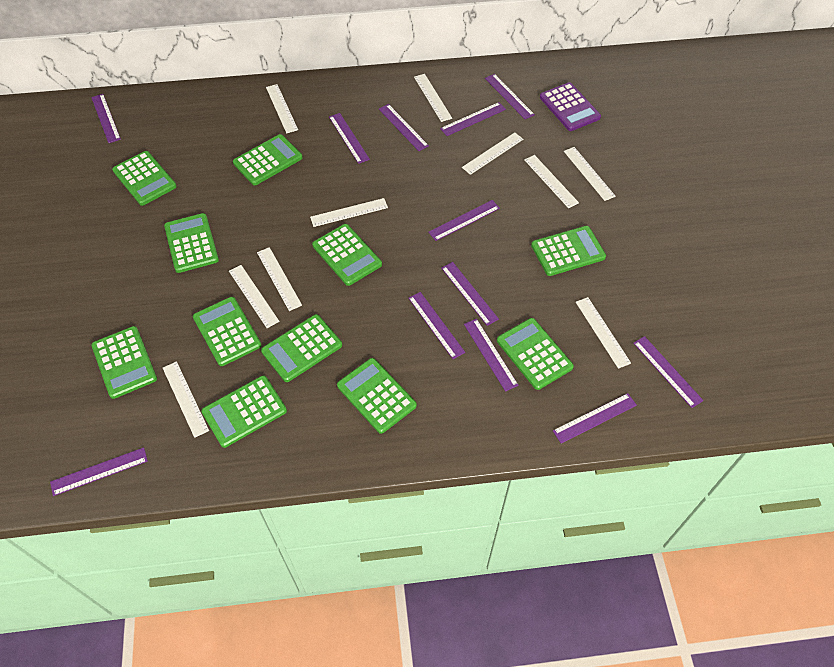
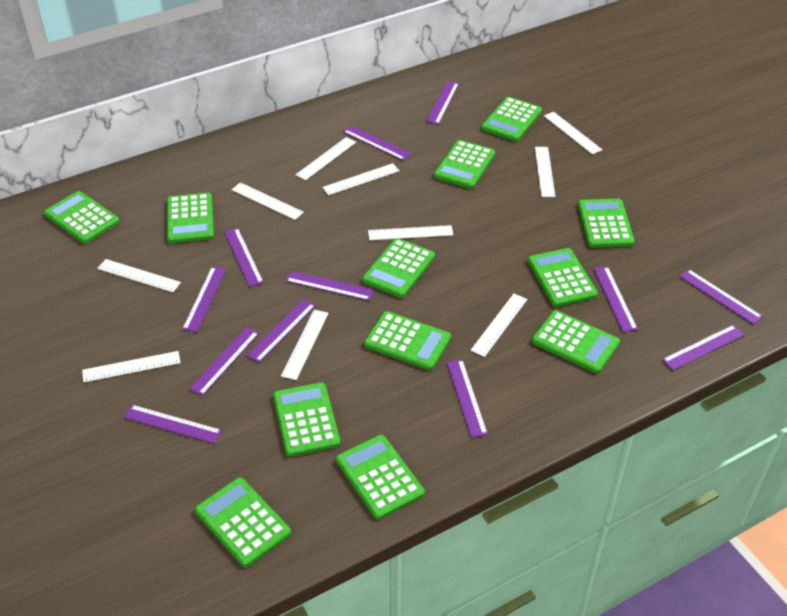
green calculator: [91,326,157,399] [112,151,177,206] [164,213,219,273] [193,297,262,366] [201,376,287,448] [233,134,303,185] [261,314,342,382] [312,224,382,286] [337,358,417,434] [497,318,574,390] [531,226,606,276] = 11 -> [44,191,119,244] [167,193,214,243] [195,477,291,567] [273,382,340,457] [336,435,425,520] [362,238,435,298] [364,311,451,370] [434,140,495,189] [481,97,542,142] [528,248,598,307] [532,310,620,373] [578,199,635,248] = 12
purple calculator: [540,82,601,131] = 1 -> none = 0

